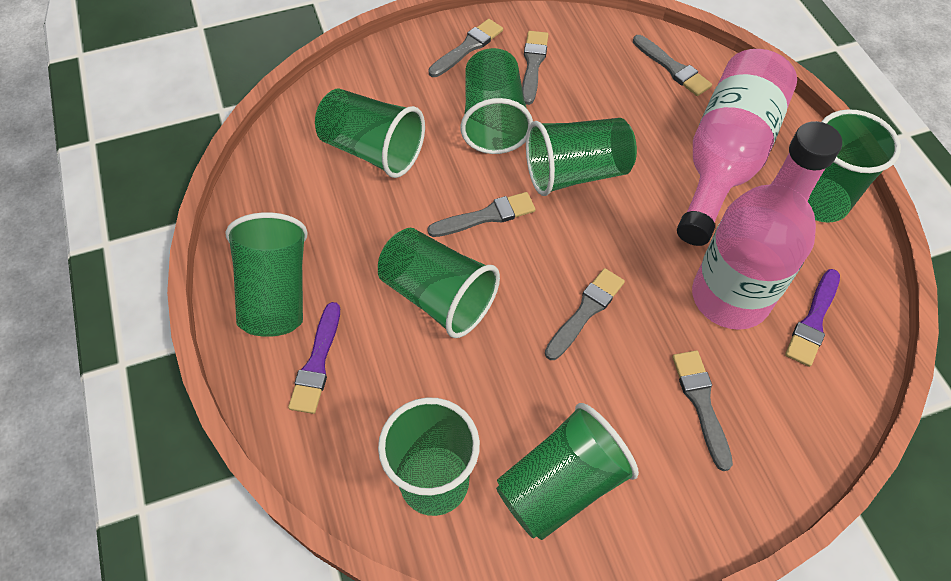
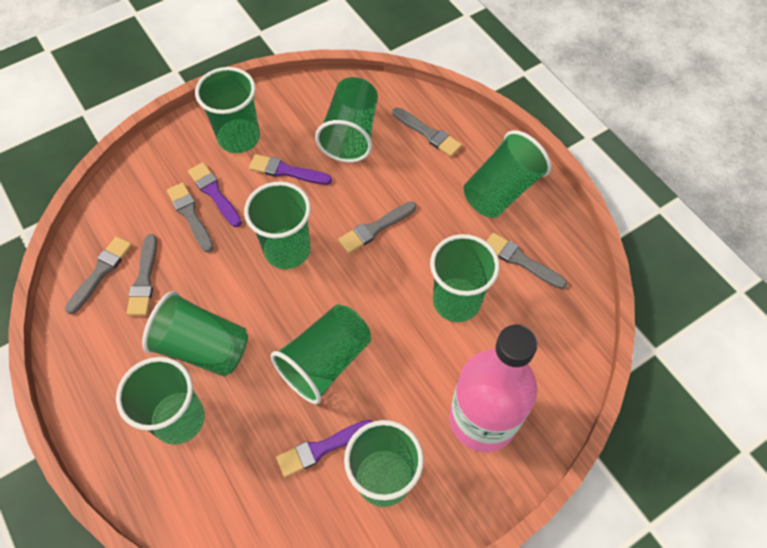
green cup: [225,212,308,337] [315,89,425,178] [378,228,500,338] [378,397,480,516] [460,48,533,154] [496,403,639,540] [526,118,637,196] [808,109,901,223] = 8 -> [116,357,205,445] [142,291,248,377] [195,67,260,153] [244,181,311,269] [271,305,371,404] [315,77,378,163] [344,420,424,507] [430,234,500,322] [464,130,551,218] = 9
pink bottle: [677,49,797,246] [692,121,842,330] = 2 -> [449,325,538,452] = 1
purple brush: [288,302,340,414] [785,269,840,367] = 2 -> [188,162,242,227] [249,154,332,185] [276,420,373,477] = 3

